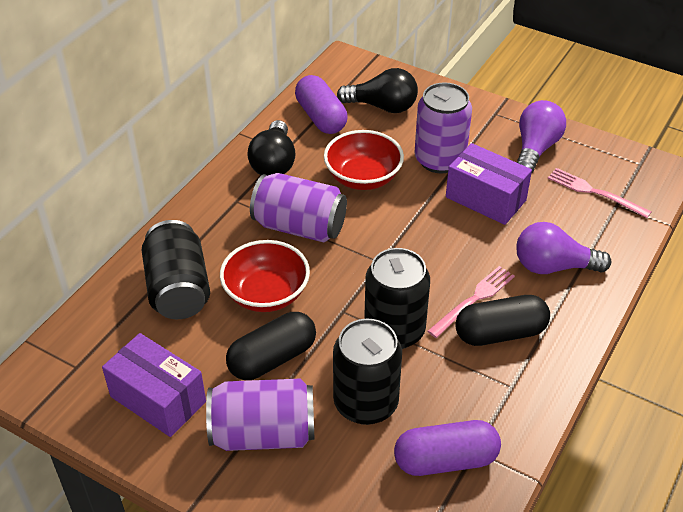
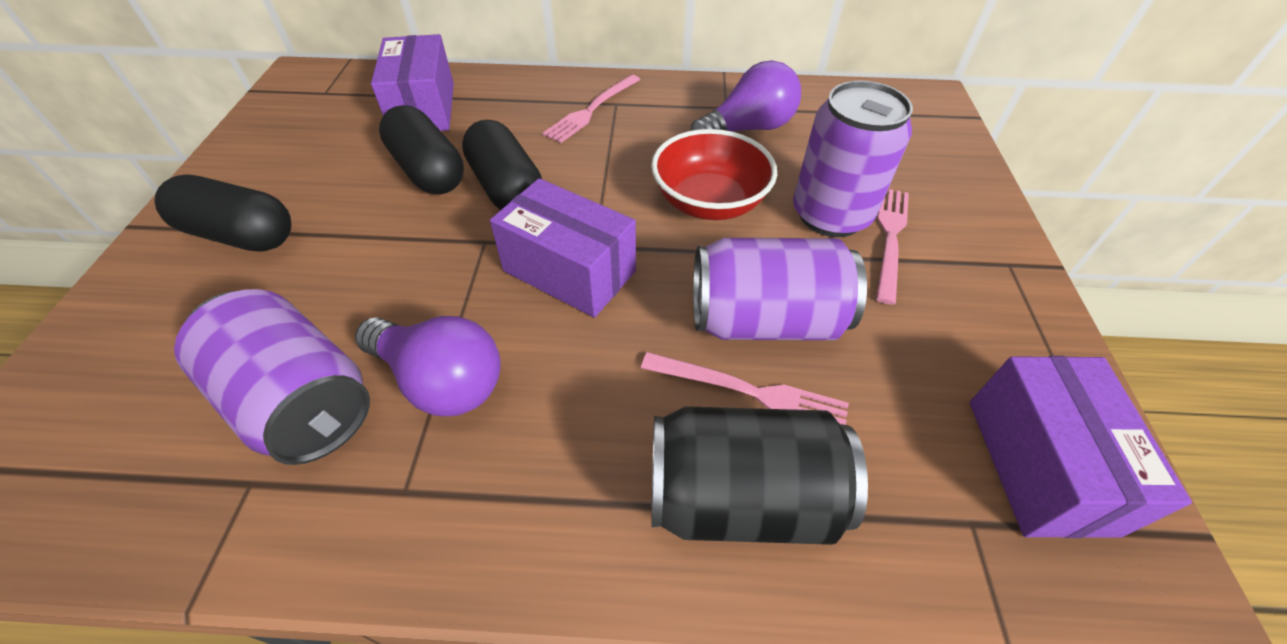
black can: [142,220,210,319] [333,319,402,425] [364,248,430,349] = 3 -> [651,406,868,545] = 1
black capsule: [226,312,316,380] [455,295,550,346] = 2 -> [154,174,291,252] [379,105,464,194] [462,120,542,210] = 3
black light bulb: [247,120,296,175] [337,68,418,113] = 2 -> none = 0
pink fork: [428,266,515,338] [548,168,651,218] = 2 -> [542,75,640,143] [641,352,849,425] [876,189,909,305] = 3
purple box: [102,333,206,437] [446,143,532,225] = 2 -> [371,34,454,131] [490,178,636,318] [970,356,1192,538] = 3
purple capsule: [295,75,347,134] [394,420,501,476] = 2 -> none = 0
red bowl: [220,240,310,312] [324,130,404,190] = 2 -> [651,129,777,220] = 1

